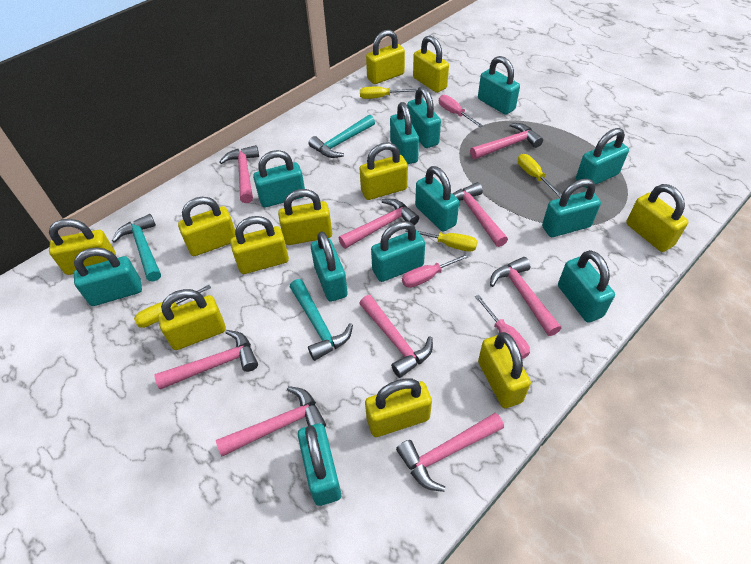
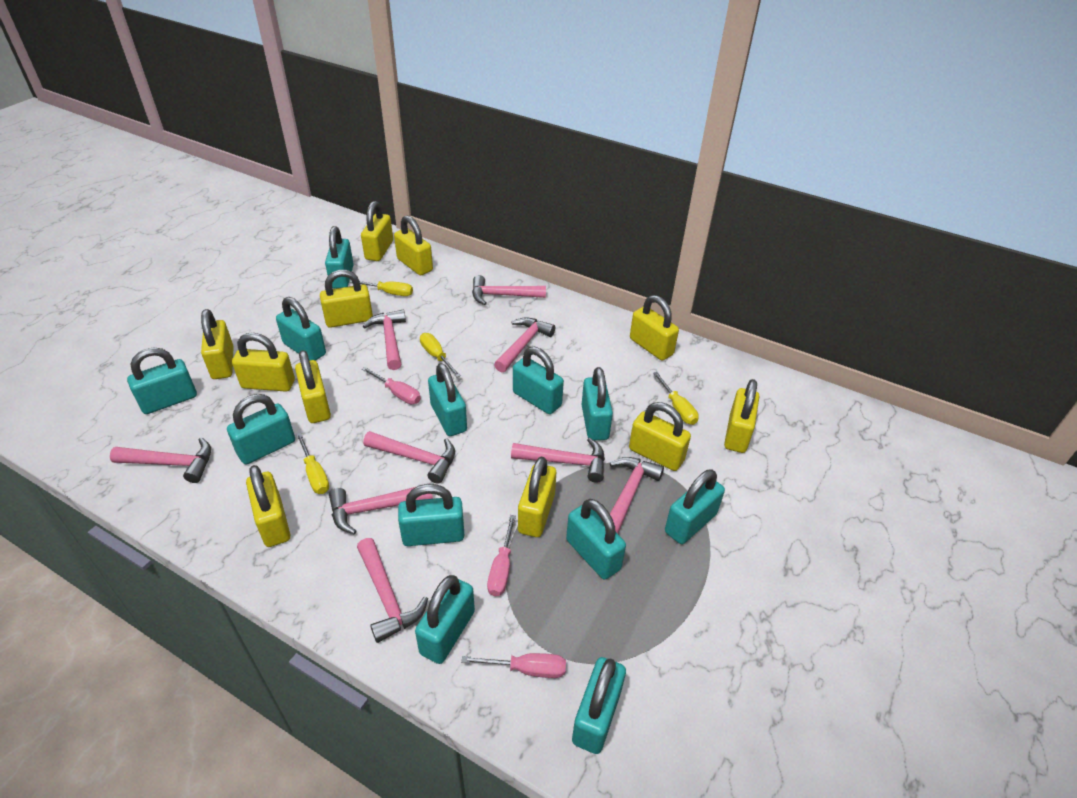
turquoise hammer: [112,214,161,281] [290,279,353,361] [309,115,375,158] = 3 -> none = 0

